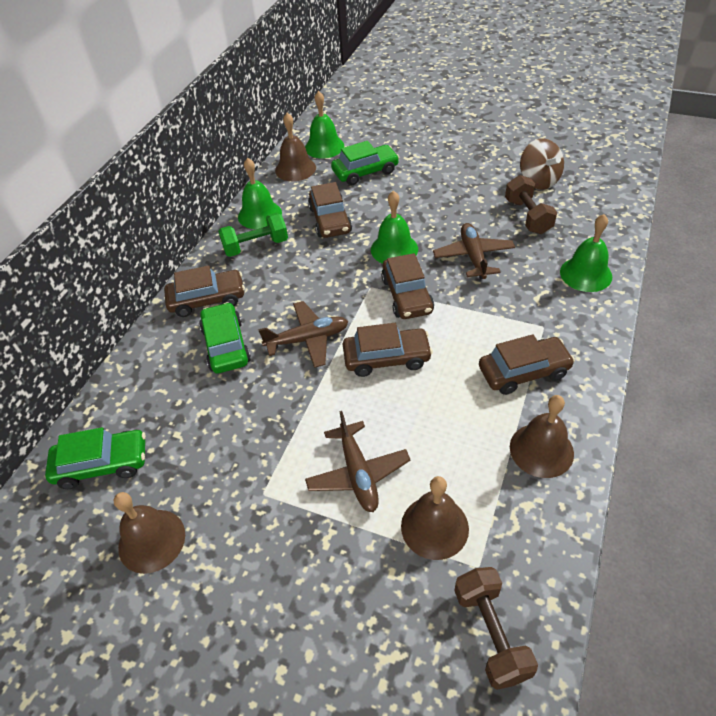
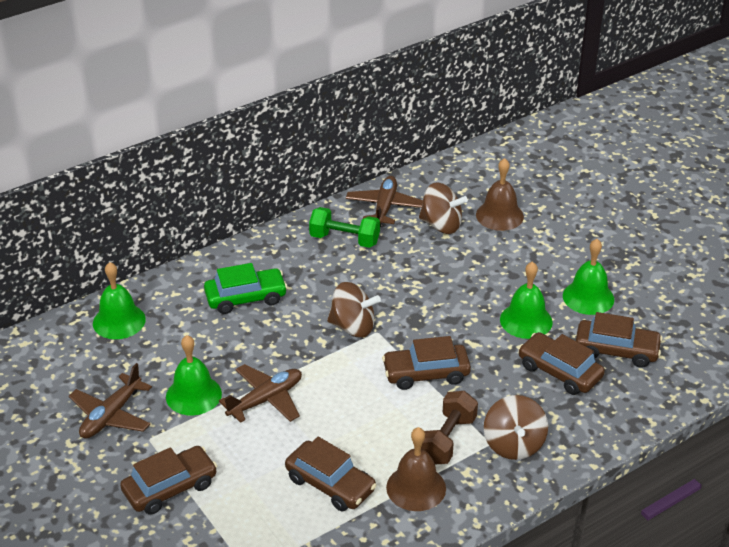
brown bell: [114,492,185,574] [275,113,316,181] [401,476,469,560] [510,395,574,478] = 4 -> [386,427,446,511] [476,158,524,231] = 2
brown dumbbell: [454,567,538,690] [505,175,557,234] = 2 -> [421,391,478,464] = 1
brown spinning top: [520,138,564,190] = 1 -> [327,282,381,337] [419,182,468,234] [484,395,548,460] = 3
green car: [45,427,146,489] [199,302,251,373] [331,141,399,185] = 3 -> [204,263,288,314] = 1

